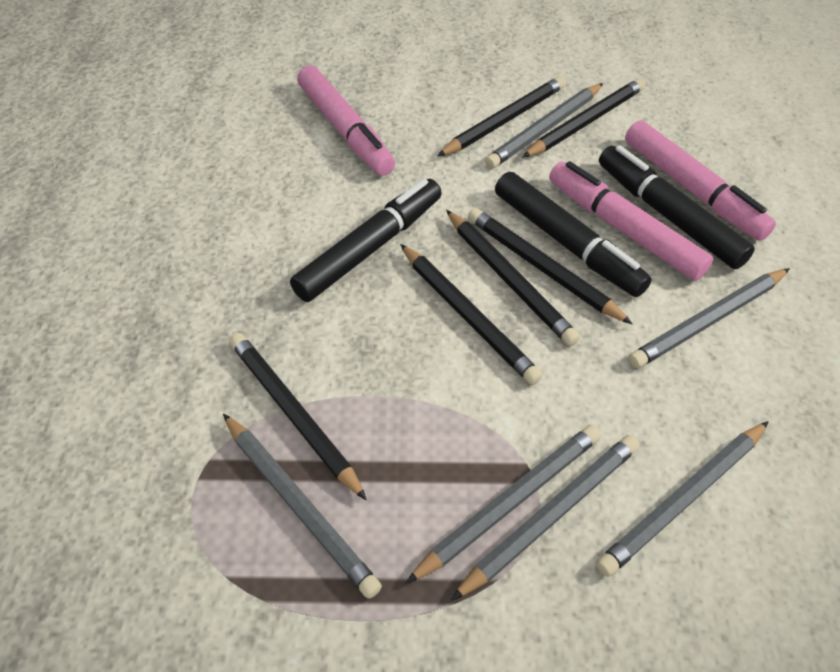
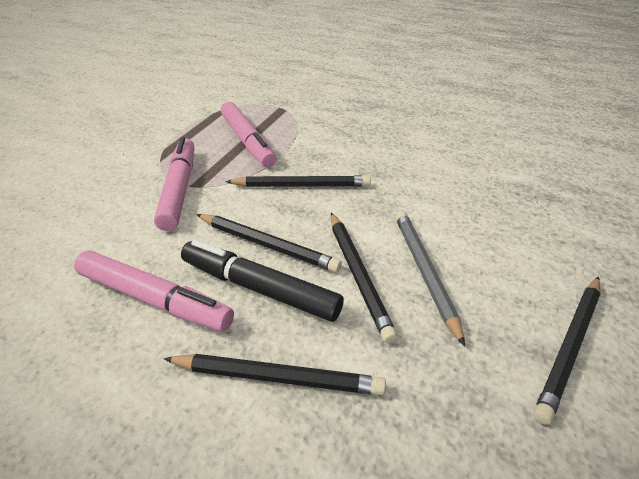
black marker: [290,179,442,302] [495,172,652,297] [599,145,755,269] = 3 -> [181,240,344,322] = 1
black pencil: [229,333,367,501] [400,244,543,385] [437,76,566,157] [446,210,580,346] [468,208,632,324] [522,78,645,158] = 6 -> [163,354,386,395] [196,214,341,272] [225,175,371,187] [331,213,398,343] [533,276,601,425] = 5
grey pencil: [223,414,382,599] [406,425,601,583] [451,435,640,601] [485,83,603,169] [596,421,769,577] [629,268,790,368] = 6 -> [395,211,465,347] = 1

